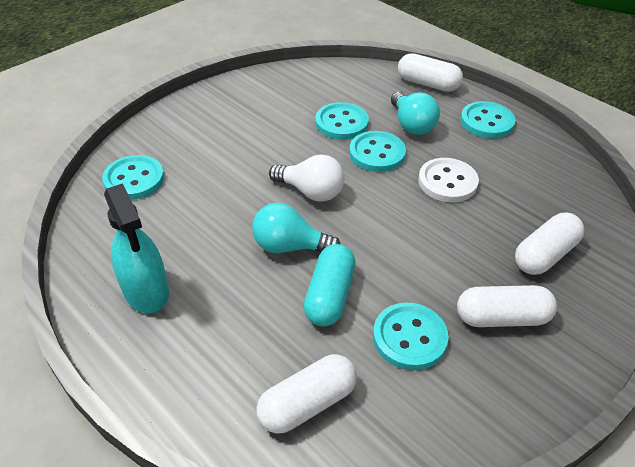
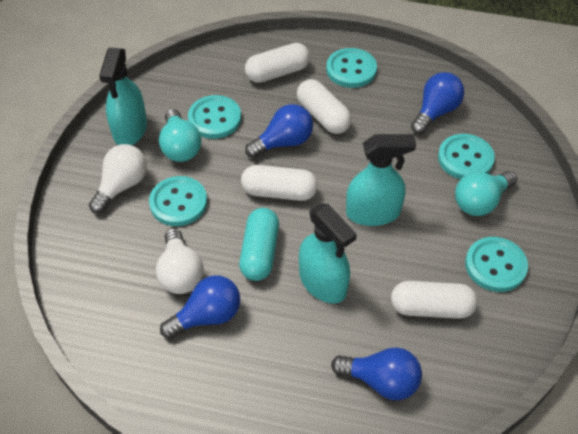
blue light bulb: none = 0 -> [160,275,240,339] [245,104,313,158] [331,347,422,400] [411,72,464,134] = 4
turquoise spray bottle: [104,183,169,313] = 1 -> [99,47,147,145] [299,204,357,304] [346,134,416,226] = 3
white button: [418,158,479,202] = 1 -> none = 0
white light bulb: [269,154,345,202] = 1 -> [89,144,147,214] [156,228,204,294] = 2

